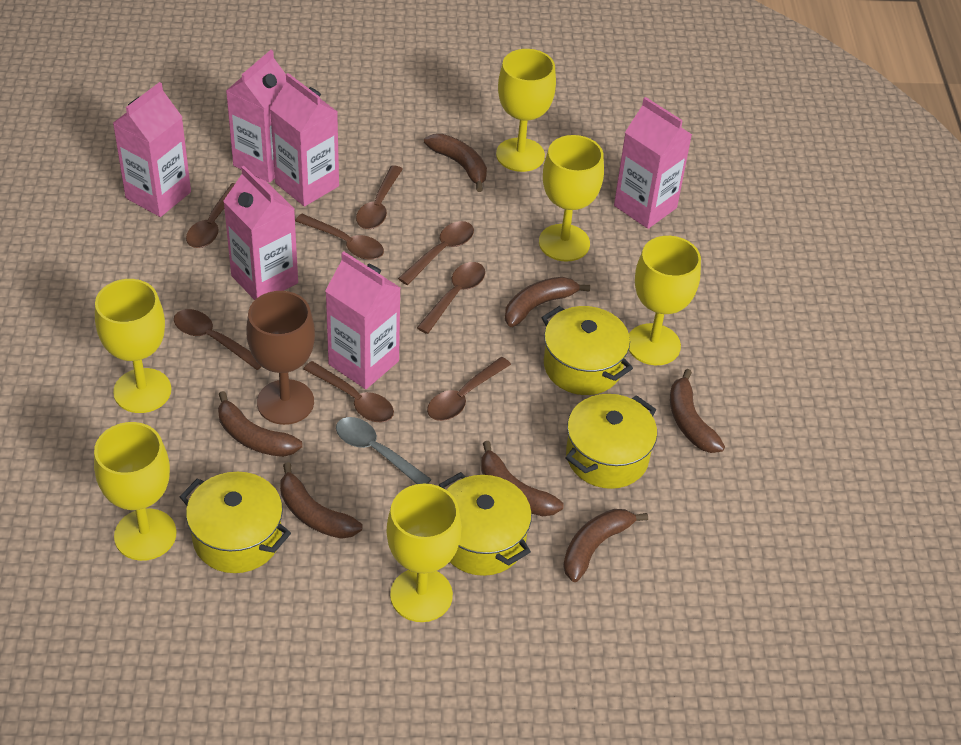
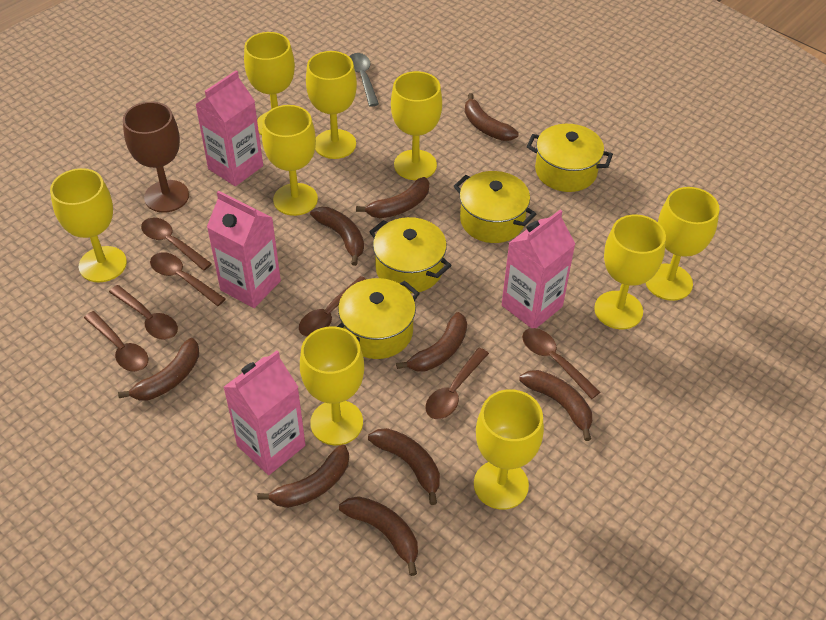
brown banana: [218,391,302,457] [280,462,362,539] [424,134,487,192] [481,441,564,516] [505,277,590,327] [563,509,648,582] [670,369,725,453] = 7 -> [118,338,199,400] [257,445,349,508] [310,207,364,266] [339,496,418,576] [356,177,429,218] [368,428,440,505] [396,312,467,371] [465,93,519,141] [519,370,592,441] = 9
brown spoon: [174,309,262,370] [186,183,235,248] [295,214,384,260] [303,361,394,422] [356,165,403,229] [398,221,474,285] [417,262,485,334] [427,357,511,421] = 8 -> [84,311,148,372] [109,285,178,340] [141,218,212,271] [150,252,226,306] [299,276,366,337] [425,348,489,419] [522,328,600,399] = 7
pink carton: [113,82,191,217] [223,166,298,300] [226,50,286,183] [270,73,339,206] [325,251,400,389] [614,97,692,229] = 6 -> [195,70,263,186] [207,190,281,308] [223,351,305,475] [502,210,575,328] = 4
yellow goblet: [94,422,177,561] [95,279,171,413] [387,483,462,622] [496,49,556,172] [539,135,604,262] [629,236,701,365] = 6 -> [50,168,127,282] [244,32,295,135] [262,105,318,216] [300,326,364,445] [306,51,357,159] [391,71,442,180] [474,389,544,510] [594,215,666,329] [646,187,720,301] = 9

